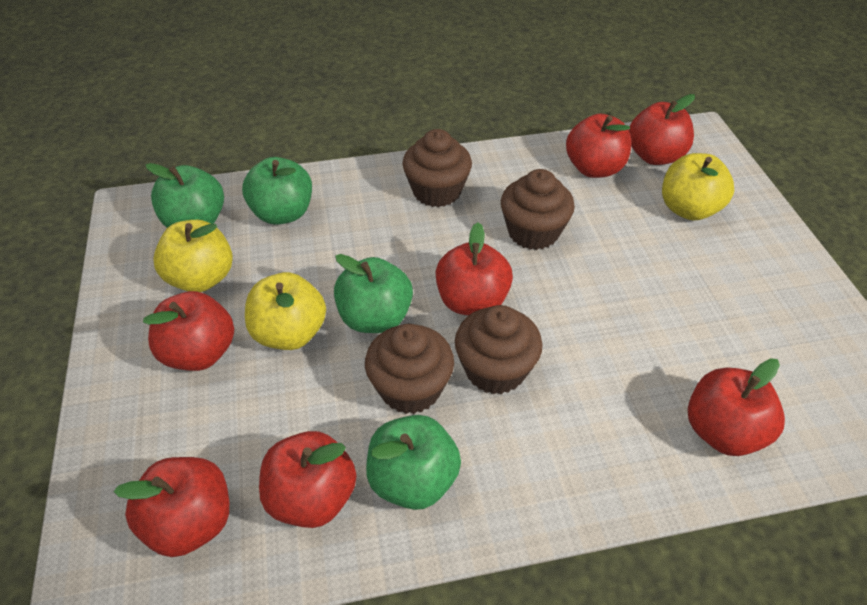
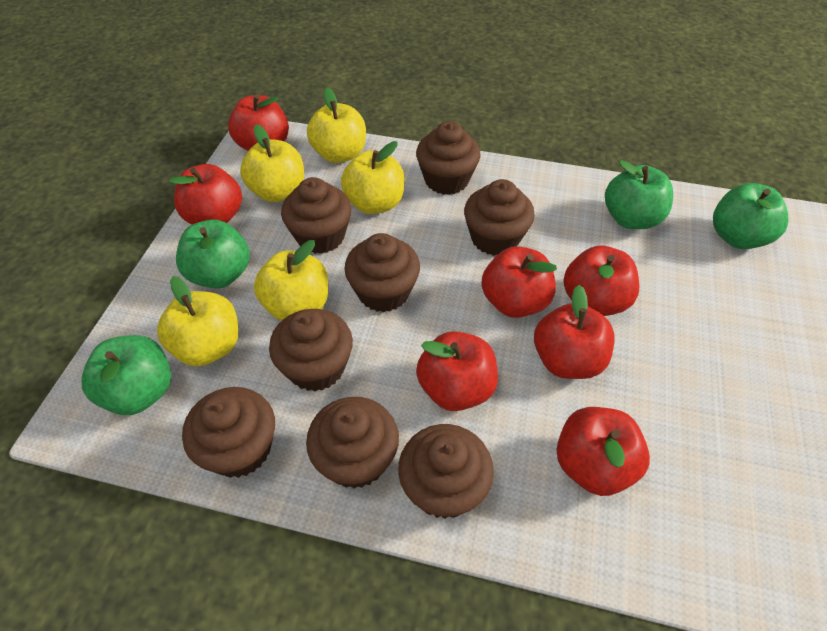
brown cupcake: [365,324,454,414] [402,129,472,207] [455,305,543,394] [501,169,575,250] = 4 -> [182,387,275,478] [269,309,353,391] [281,177,351,254] [306,397,399,489] [344,233,420,312] [398,424,494,519] [416,121,481,195] [464,179,535,256] = 8
yellow apple: [153,220,233,292] [245,272,326,350] [662,153,734,220] = 3 -> [157,276,238,366] [240,124,304,202] [254,240,328,321] [307,88,366,163] [341,141,405,214] = 5

